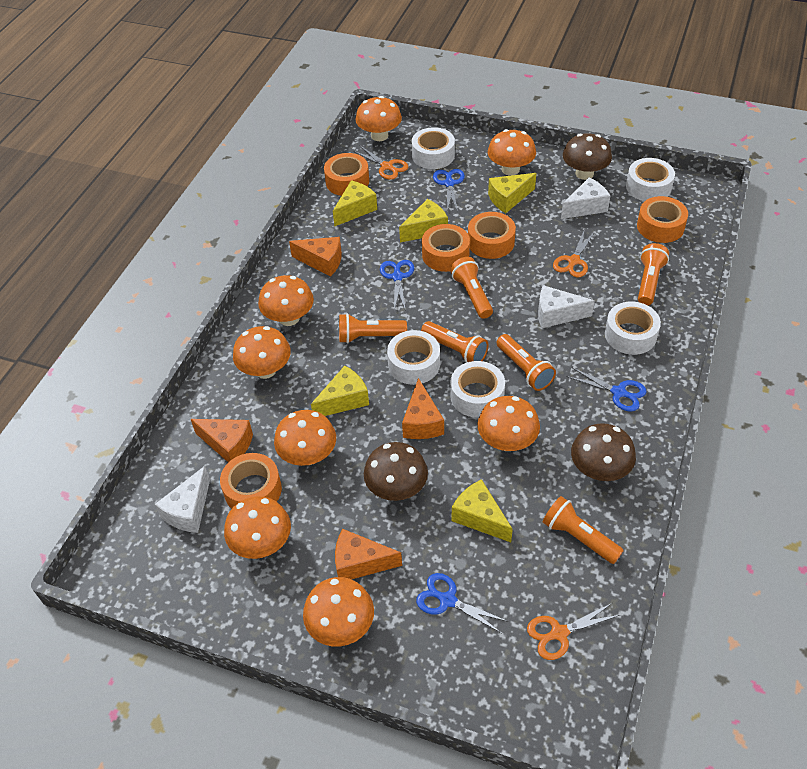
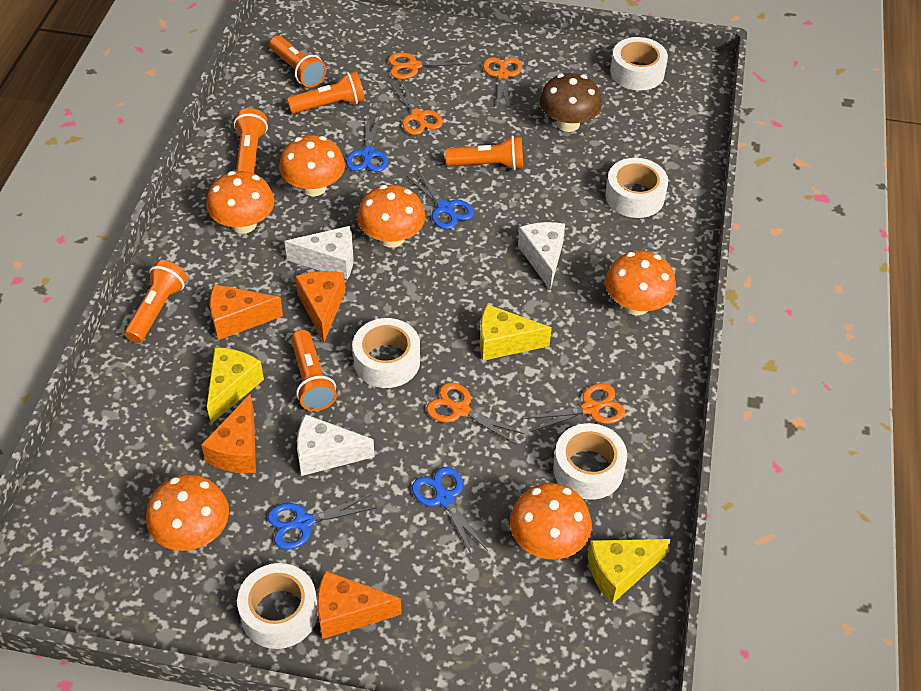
brown mushroom: [364,442,428,501] [563,133,612,180] [571,423,636,481] = 3 -> [539,73,602,132] = 1
orange mushroom: [224,496,291,559] [233,326,291,379] [258,275,314,326] [274,410,336,466] [303,577,374,647] [356,96,402,141] [477,396,540,451] [488,129,536,176] = 8 -> [146,474,229,551] [206,171,275,233] [279,135,345,196] [357,185,425,248] [510,483,592,559] [605,251,676,315] = 6
orange scissors: [353,146,408,180] [527,603,620,660] [553,229,595,277] = 3 -> [388,53,469,79] [390,80,443,135] [426,383,524,445] [483,57,522,111] [524,383,625,432] = 5
orange tape: [220,453,282,509] [324,153,369,196] [422,224,470,272] [468,212,516,259] [637,196,688,243] = 5 -> none = 0
yellow cheese: [311,366,369,416] [333,180,377,226] [399,199,448,242] [452,479,513,542] [488,173,536,213] = 5 -> [207,347,264,424] [480,304,552,361] [588,539,671,604] = 3

